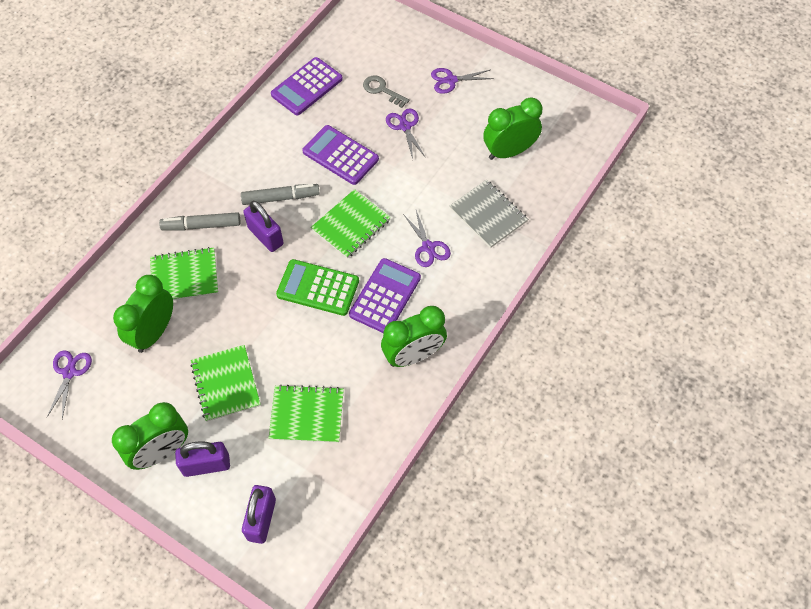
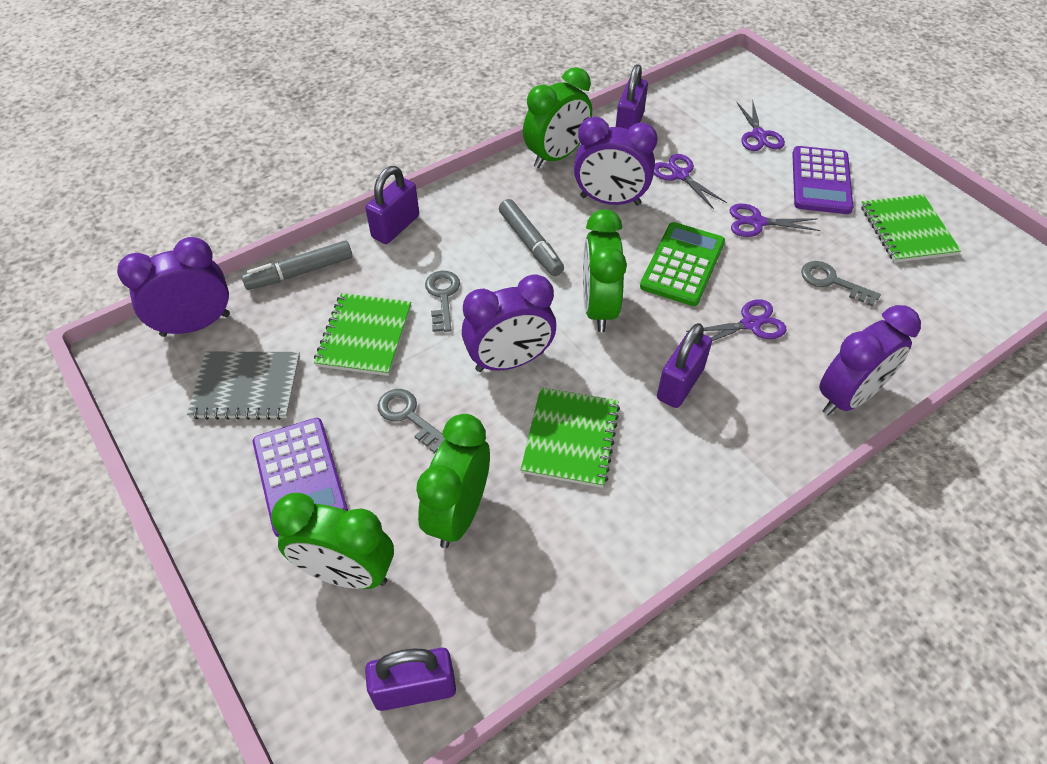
green notebook: [150,247,218,300] [190,345,261,422] [268,384,344,443] [311,189,391,258] = 4 -> [314,293,411,376] [521,387,620,488] [861,194,961,263] = 3
grey key: [363,75,409,108] = 1 -> [377,389,445,453] [425,271,460,332] [801,261,881,307] = 3
purple calculator: [271,57,343,115] [302,125,379,185] [349,258,421,333] = 3 -> [253,418,348,537] [792,146,853,214] = 2
purple clock: none = 0 -> [117,237,230,337] [462,274,556,372] [574,117,658,206] [819,305,921,415] = 4
purple padlock: [175,441,230,477] [242,485,276,544] [244,201,284,252] = 3 -> [365,166,419,244] [365,648,456,711] [616,64,648,129] [657,323,712,408] = 4

